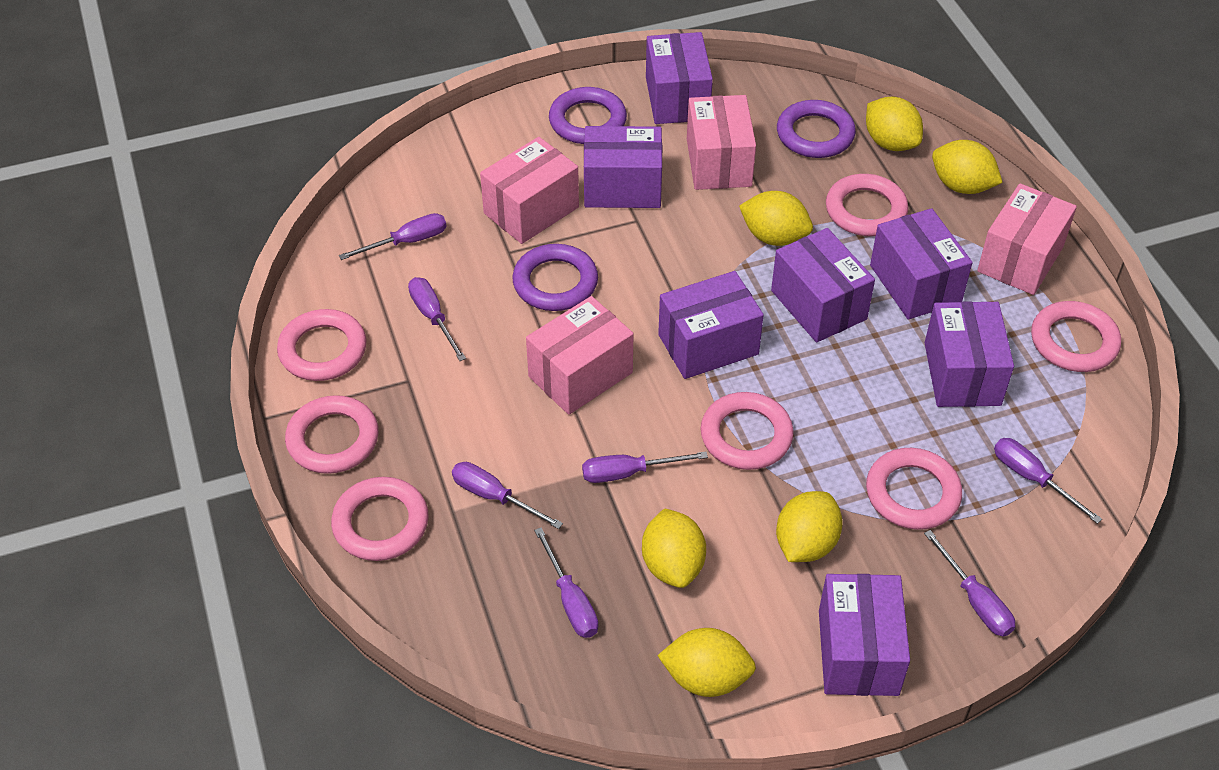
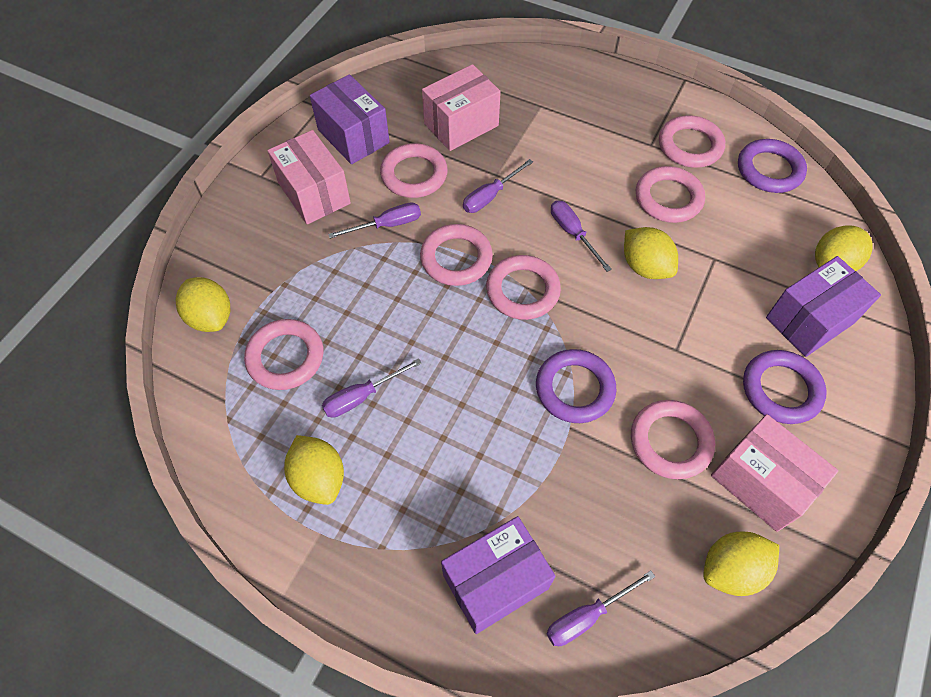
pink box: [480,137,579,244] [526,296,634,415] [687,95,756,190] [977,183,1077,295] = 4 -> [267,130,351,224] [422,64,501,151] [711,414,838,532] = 3
purple box: [584,126,662,208] [646,32,713,124] [658,271,764,379] [771,228,875,342] [819,574,910,696] [870,208,973,319] [925,301,1014,407] = 7 -> [310,74,390,164] [441,516,556,634] [766,256,881,357] = 3
purple screwdriver: [339,213,447,260] [408,277,466,361] [452,462,563,529] [534,528,598,638] [582,452,708,483] [924,530,1015,636] [994,438,1102,524] = 7 -> [322,358,422,418] [328,203,421,239] [463,159,533,213] [546,571,655,646] [551,200,612,272] = 5
yellow lemon: [642,508,706,588] [657,628,756,697] [739,191,813,246] [776,491,843,562] [866,96,923,151] [932,140,1003,194] = 6 -> [176,277,230,332] [284,435,344,505] [624,227,678,279] [703,532,779,596] [815,225,873,271] = 5

